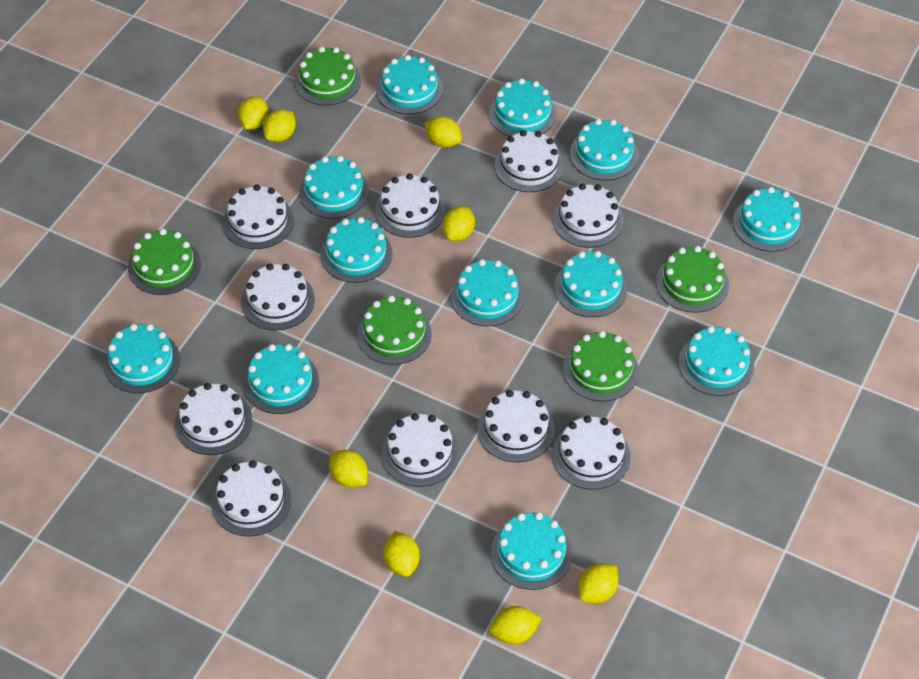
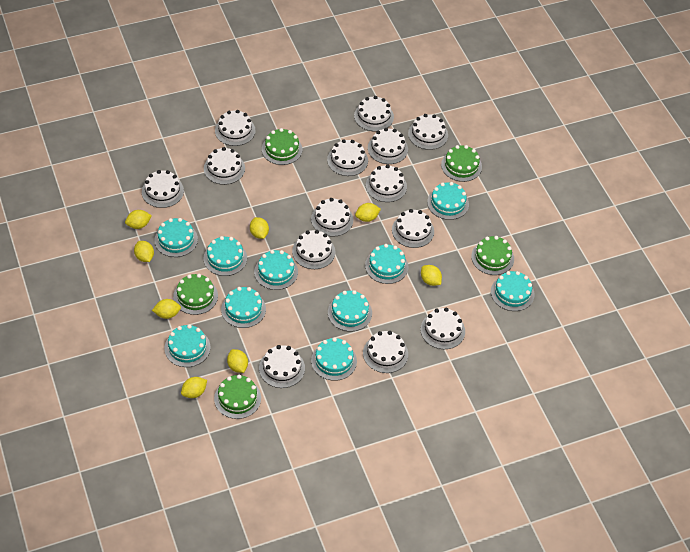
turquoise cake: [104,324,180,393] [243,344,319,414] [299,156,369,219] [321,217,392,283] [376,55,443,114] [451,259,524,327] [489,78,556,136] [491,512,572,590] [554,251,627,317] [570,119,639,180] [679,326,754,396] [733,187,804,252] = 12 -> [154,218,198,257] [165,324,210,367] [204,236,247,276] [221,287,266,328] [254,250,298,290] [311,337,357,381] [328,290,372,332] [365,244,408,284] [427,182,469,220] [491,271,535,311] = 10
white cake: [175,383,252,455] [211,460,291,537] [223,185,294,249] [241,264,315,331] [375,173,445,238] [381,413,459,487] [477,390,555,462] [495,130,564,192] [552,416,631,490] [553,184,624,248] = 10 -> [142,170,184,208] [204,147,245,185] [215,110,255,146] [259,345,305,388] [292,230,335,269] [311,198,353,237] [327,139,368,176] [354,96,394,131] [363,331,408,373] [366,165,407,202] [368,128,408,164] [392,209,434,248] [408,114,448,150] [420,308,465,349] = 14

